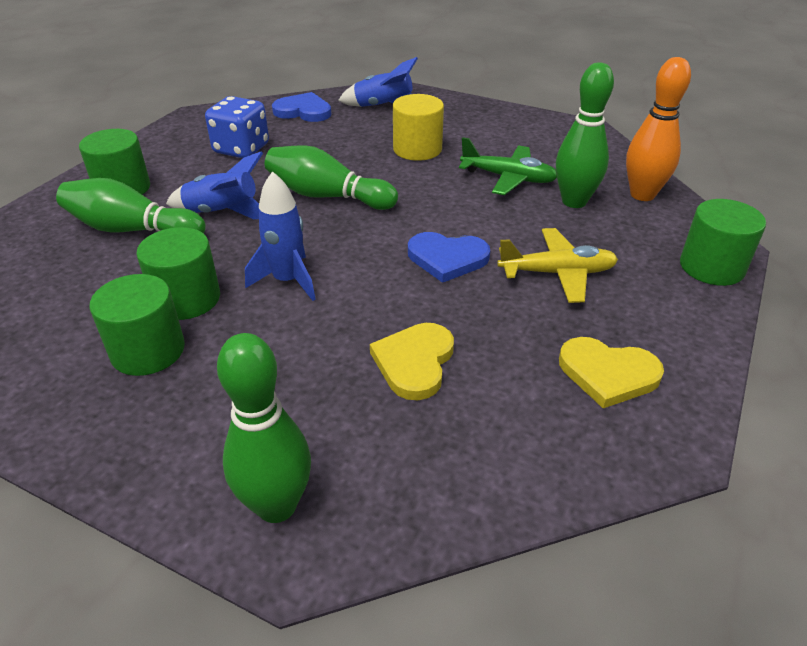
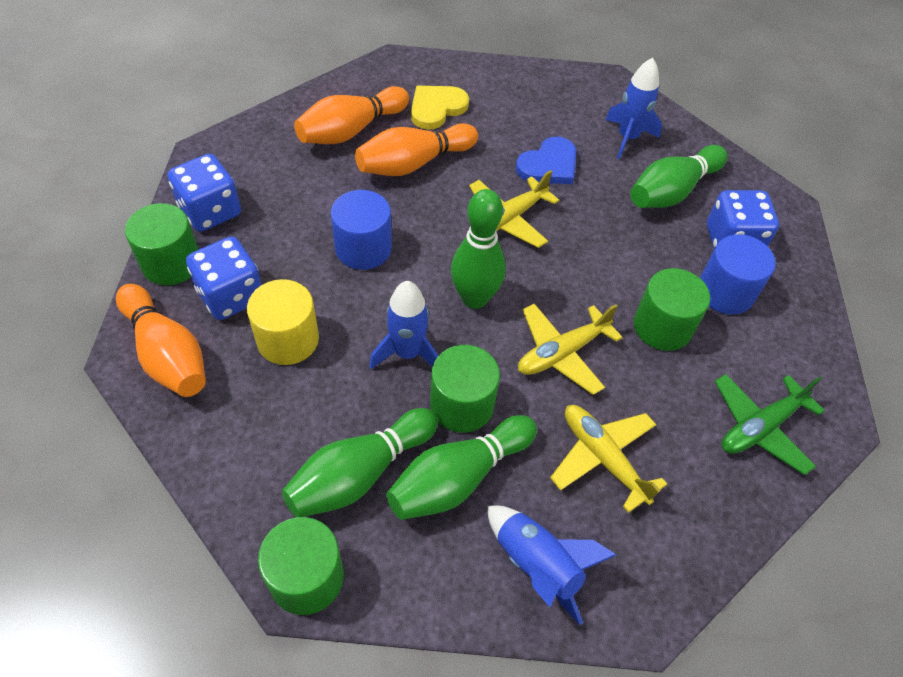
blue cylinder: none = 0 -> [331,190,392,270] [700,234,776,315] = 2
blue dice: [205,96,269,158] = 1 -> [168,154,241,232] [186,236,262,320] [707,190,779,249] = 3
blue heart: [272,92,331,122] [408,232,490,283] = 2 -> [516,137,576,184] = 1
orange bowling pin: [626,57,691,201] = 1 -> [116,284,206,397] [294,86,409,144] [355,123,478,176] = 3
yellow heart: [370,323,454,400] [559,337,664,408] = 2 -> [411,86,469,130] = 1
yellow plane: [497,228,618,303] = 1 -> [469,170,559,248] [518,304,623,395] [550,405,667,513] = 3

